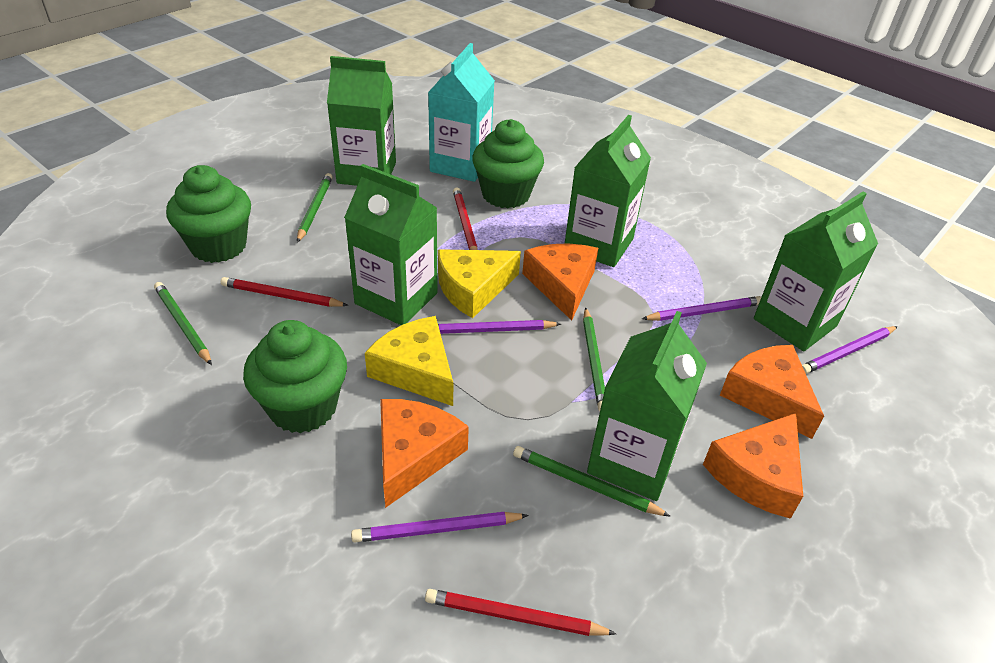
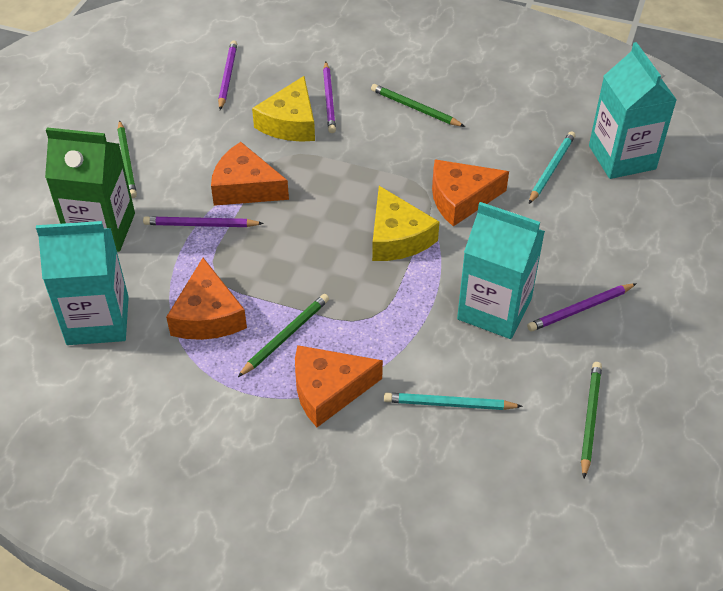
green carton: [327,56,396,186] [344,164,438,325] [565,115,651,267] [587,311,707,501] [754,191,878,351] = 5 -> [45,128,135,252] = 1
green cupcake: [166,165,251,263] [243,320,347,433] [472,119,544,208] = 3 -> none = 0
red pencil: [221,277,348,307] [425,589,616,636] [453,187,478,250] = 3 -> none = 0
turquoise carton: [428,43,495,182] = 1 -> [36,221,129,345] [457,202,545,339] [589,42,677,179] = 3
turquoise pencil: none = 0 -> [384,392,523,410] [529,131,576,204] = 2

